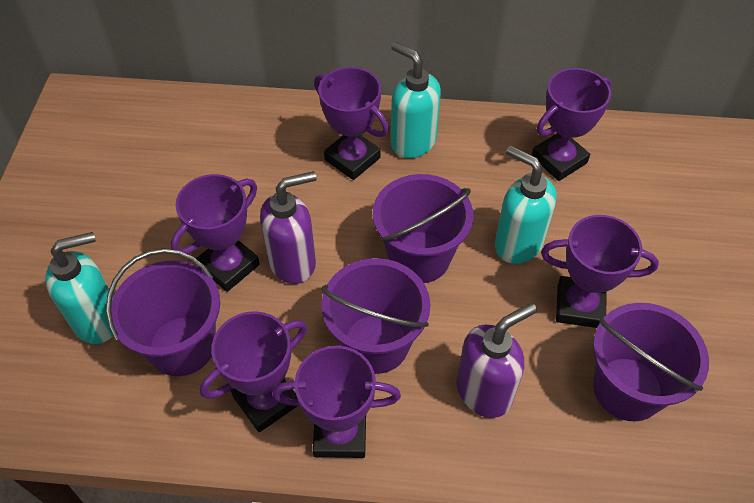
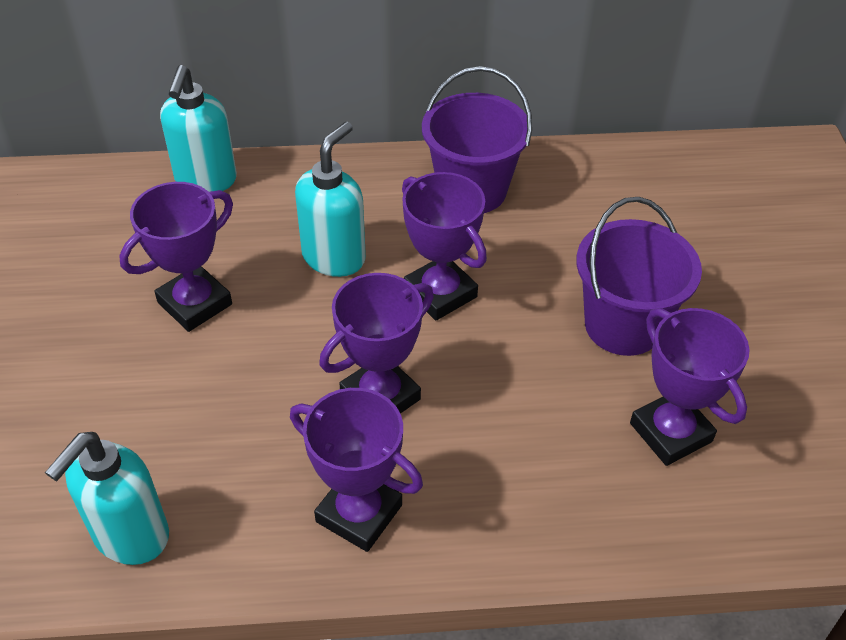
purple bucket: [106,249,220,376] [321,258,430,374] [373,174,473,283] [593,303,709,421] = 4 -> [422,66,532,213] [576,197,702,356] = 2
purple soap dispenser: [260,171,317,284] [457,303,537,418] = 2 -> none = 0
purple trophy: [171,174,260,292] [200,311,307,432] [272,346,401,458] [314,67,389,180] [532,68,612,181] [541,215,659,328] = 6 -> [119,182,233,332] [290,388,423,552] [319,273,434,414] [402,172,487,320] [630,308,750,466] = 5

